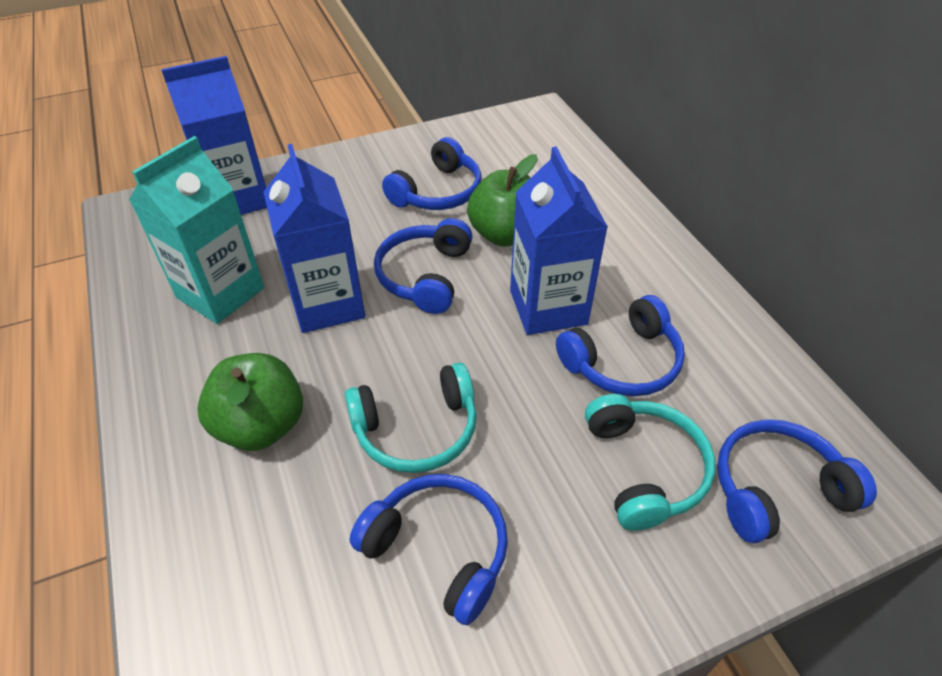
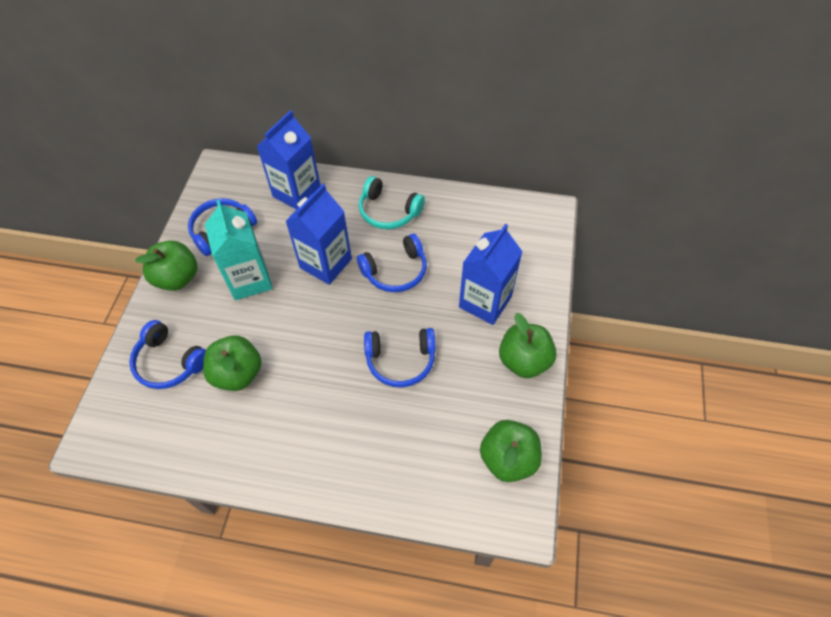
blue headphones: [350,474,508,625] [374,218,473,314] [382,137,481,210] [556,295,685,396] [717,419,877,543] = 5 -> [129,320,206,389] [188,198,257,256] [357,234,427,292] [364,328,436,387] = 4
green apple: [197,353,303,451] [467,154,538,247] = 2 -> [135,241,197,291] [203,335,262,391] [480,420,542,482] [499,313,557,378] = 4
turquoise headphones: [345,363,477,473] [585,394,715,531] = 2 -> [359,176,425,229] = 1

